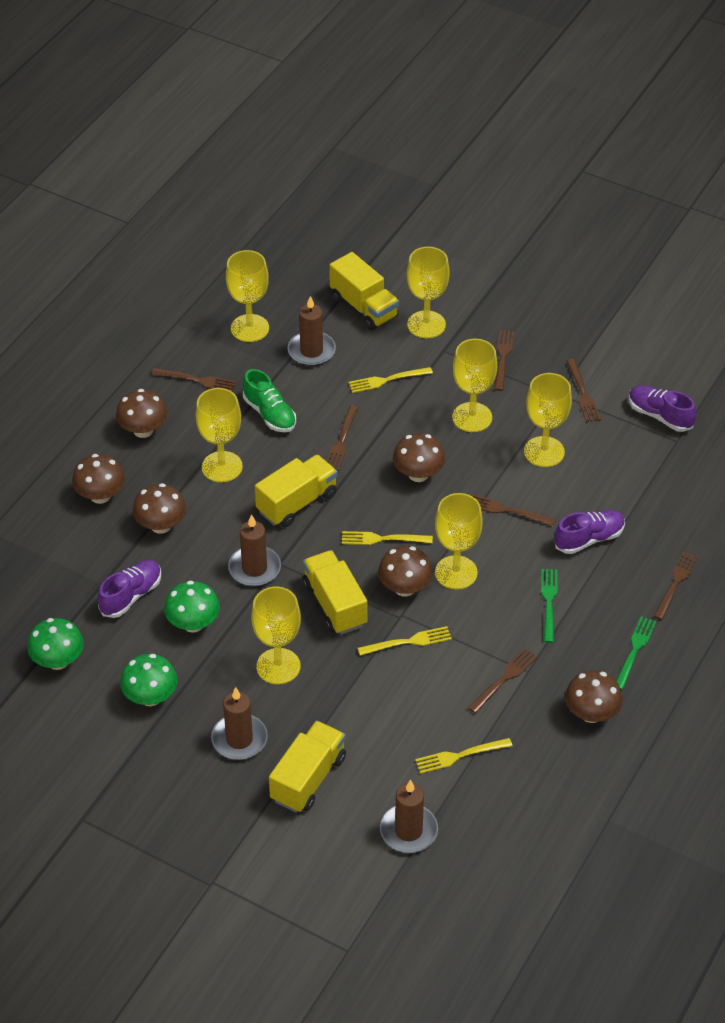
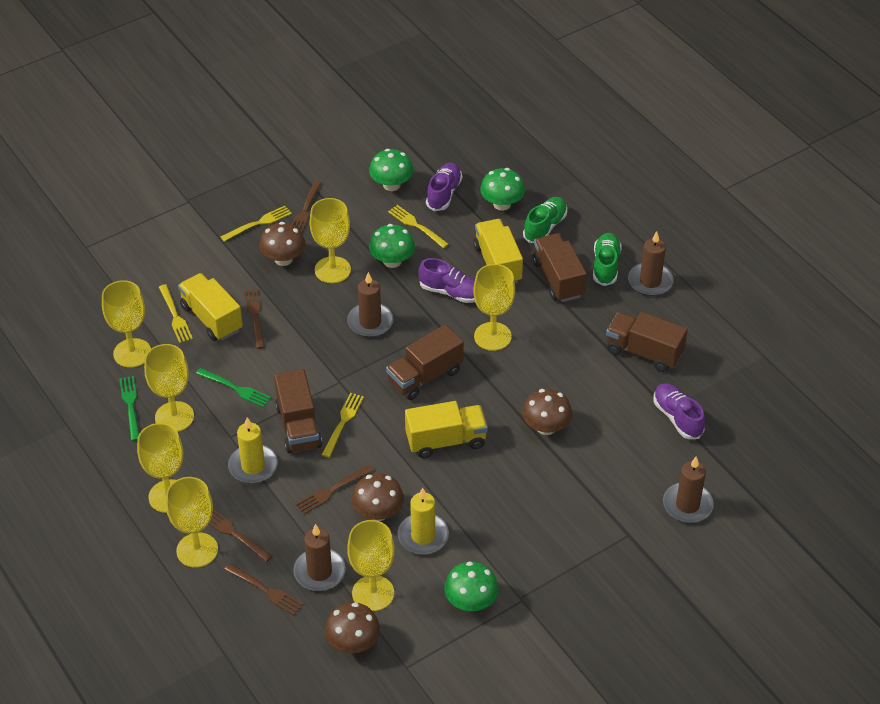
brown fork: [152,368,236,391] [326,406,358,471] [468,648,538,714] [471,494,556,526] [494,330,514,391] [566,359,601,422] [654,551,698,620] = 7 -> [209,509,272,562] [224,563,304,615] [244,289,265,349] [292,181,321,233] [296,464,374,514] = 5
brown mushroom: [72,454,125,504] [116,389,167,438] [133,483,186,534] [378,546,433,597] [393,433,445,482] [565,670,623,723] = 6 -> [259,222,305,266] [325,602,380,654] [352,473,404,521] [522,389,572,435] = 4
brown truck: none = 0 -> [274,369,322,453] [386,324,464,400] [532,233,587,302] [606,312,688,372] = 4
green mushroom: [27,618,84,670] [120,654,178,706] [164,581,220,633] = 3 -> [369,149,413,191] [369,224,415,268] [444,561,499,611] [480,168,525,211] = 4
green shoe: [243,369,296,432] = 1 -> [523,197,567,243] [593,233,622,286] = 2
yellow candle: none = 0 -> [228,417,278,483] [398,488,449,554] = 2
yellow truck: [255,454,338,527] [269,721,346,813] [302,550,367,635] [329,252,399,330] = 4 -> [178,273,243,341] [405,401,488,458] [473,219,523,283] = 3

